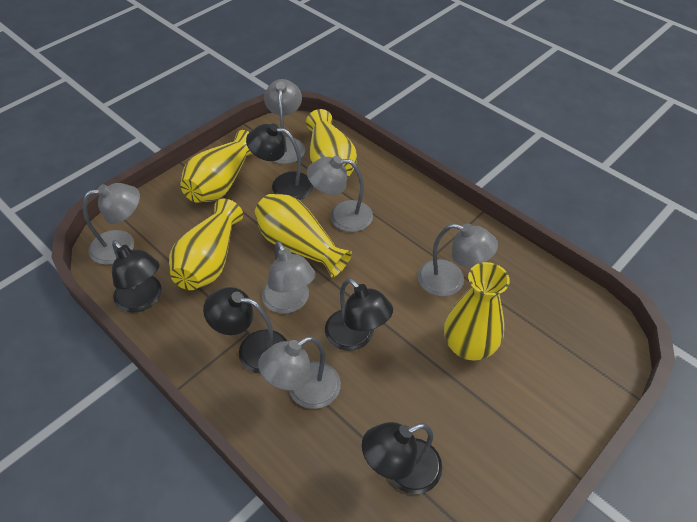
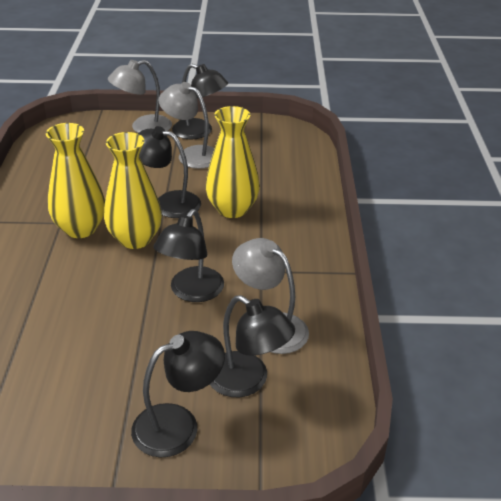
grey lamp: [83,183,140,265] [258,336,341,409] [262,241,315,314] [264,79,305,164] [307,156,373,232] [418,223,498,296] = 6 -> [108,60,172,133] [159,82,215,169] [232,238,309,354] = 3
yellow vase: [169,199,243,290] [180,130,254,203] [254,194,352,277] [306,109,357,178] [444,262,510,361] = 5 -> [46,123,105,238] [104,132,162,249] [205,106,260,218] = 3

